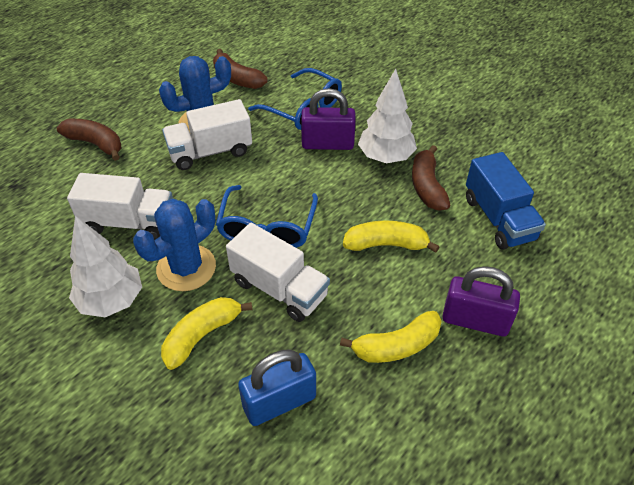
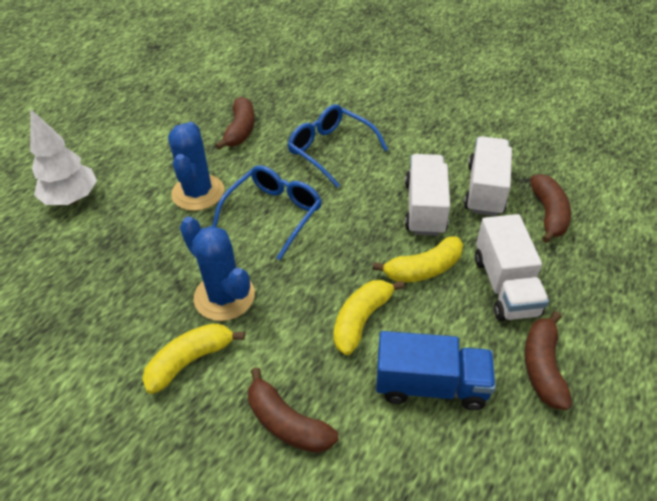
blue padlock: [238,349,316,426] = 1 -> none = 0
brown banana: [57,119,121,161] [213,49,268,89] [412,145,450,210] = 3 -> [215,97,255,150] [248,367,338,453] [525,311,572,410] [530,174,571,243] = 4
purple padlock: [301,88,356,150] [442,266,520,336] = 2 -> none = 0
white tree: [69,215,142,317] [358,69,417,163] = 2 -> [30,110,97,205] = 1

